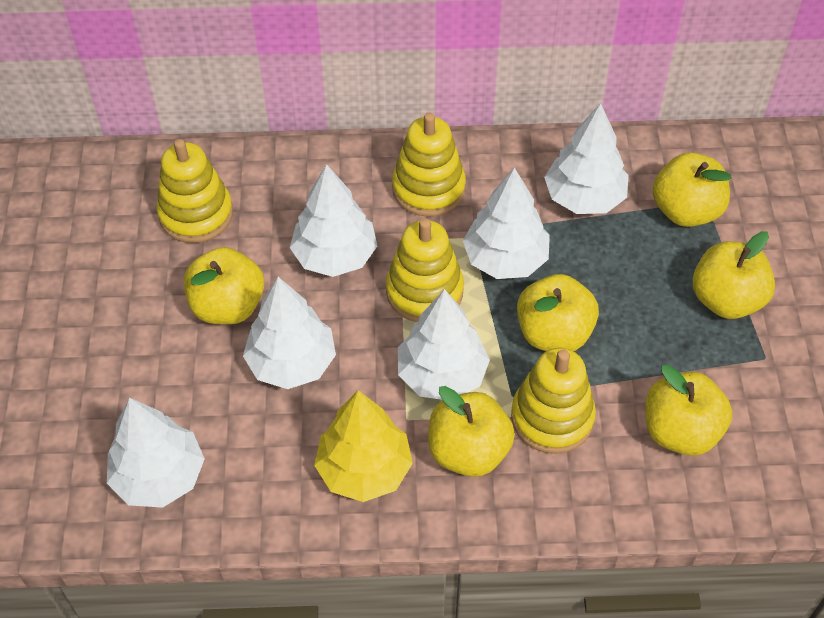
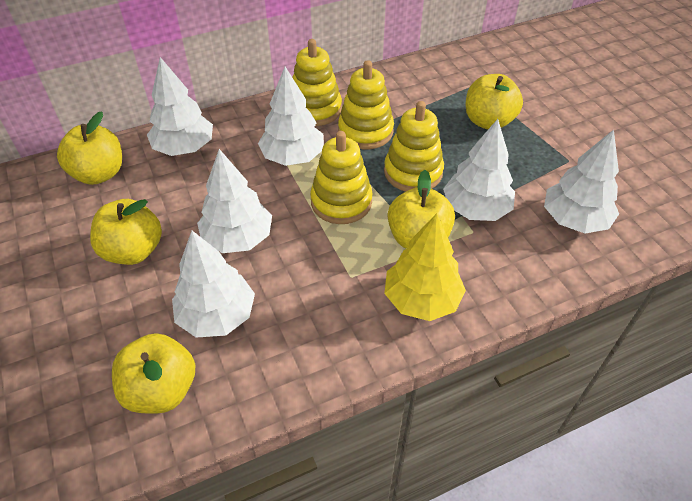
yellow apple: [184,247,264,324] [428,386,515,477] [517,274,599,351] [645,365,732,456] [652,153,731,227] [692,231,775,319] = 6 -> [57,111,122,185] [90,199,162,265] [112,333,195,414] [388,170,455,249] [465,74,523,130] = 5

